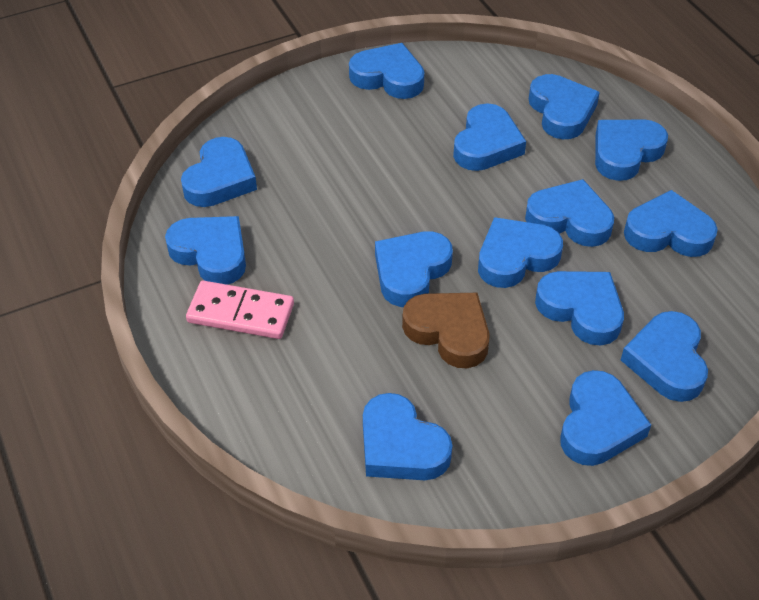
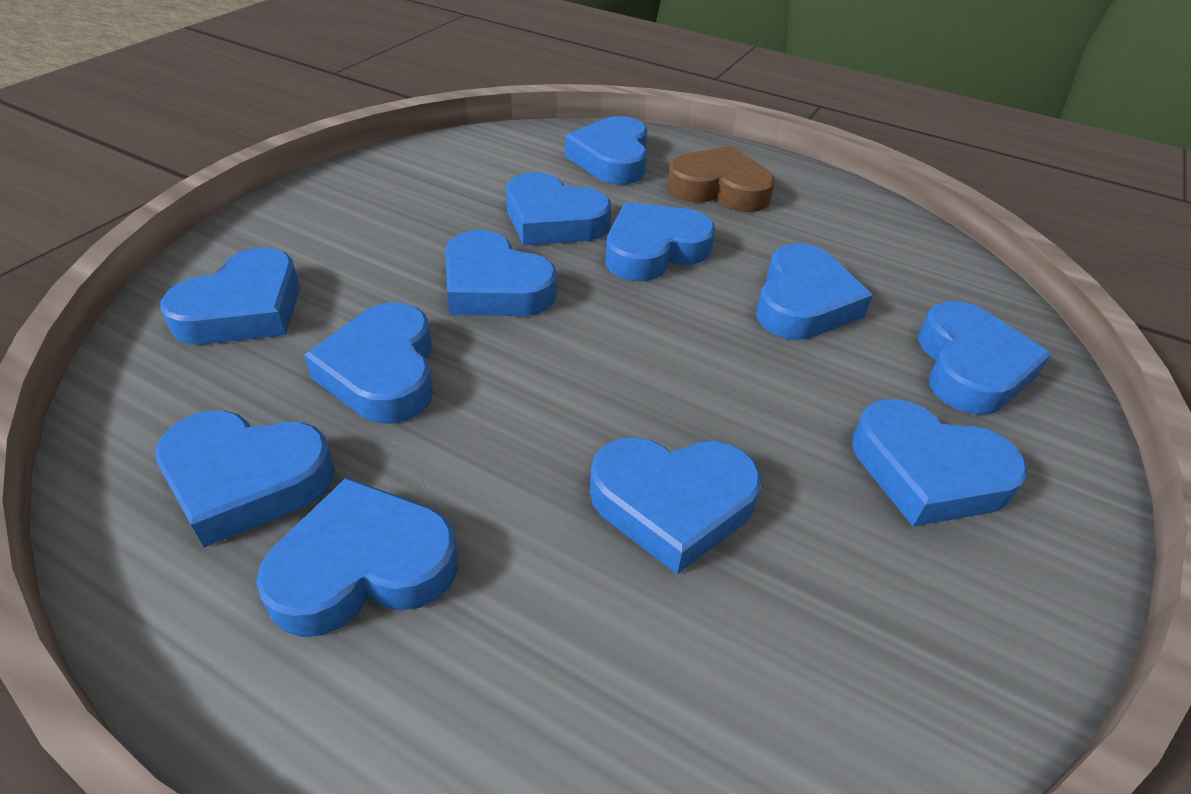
blue heart: [165,216,246,285] [181,137,257,207] [349,43,425,99] [363,393,453,480] [375,231,453,307] [453,103,526,171] [478,217,563,288] [525,179,614,247] [529,74,600,139] [535,271,624,345] [560,370,651,466] [595,120,668,181] [621,311,708,402] [624,190,718,257] = 14 -> [155,410,335,548] [160,247,300,345] [256,478,458,637] [304,302,433,424] [445,230,557,316] [506,172,611,246] [565,116,647,184] [590,437,762,574] [606,202,716,281] [756,243,873,340] [852,399,1028,526] [918,301,1051,415] = 12
pink domino: [186,281,294,339] = 1 -> none = 0

